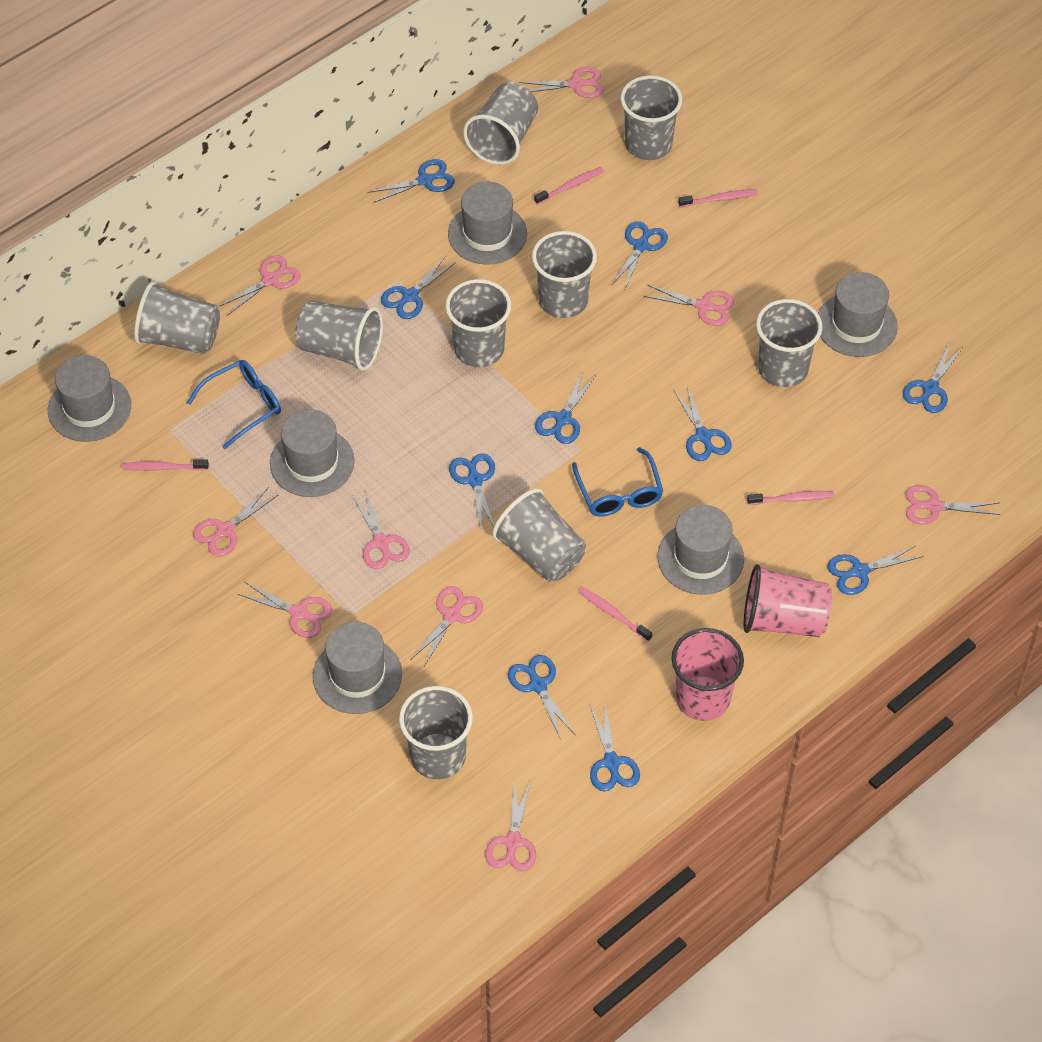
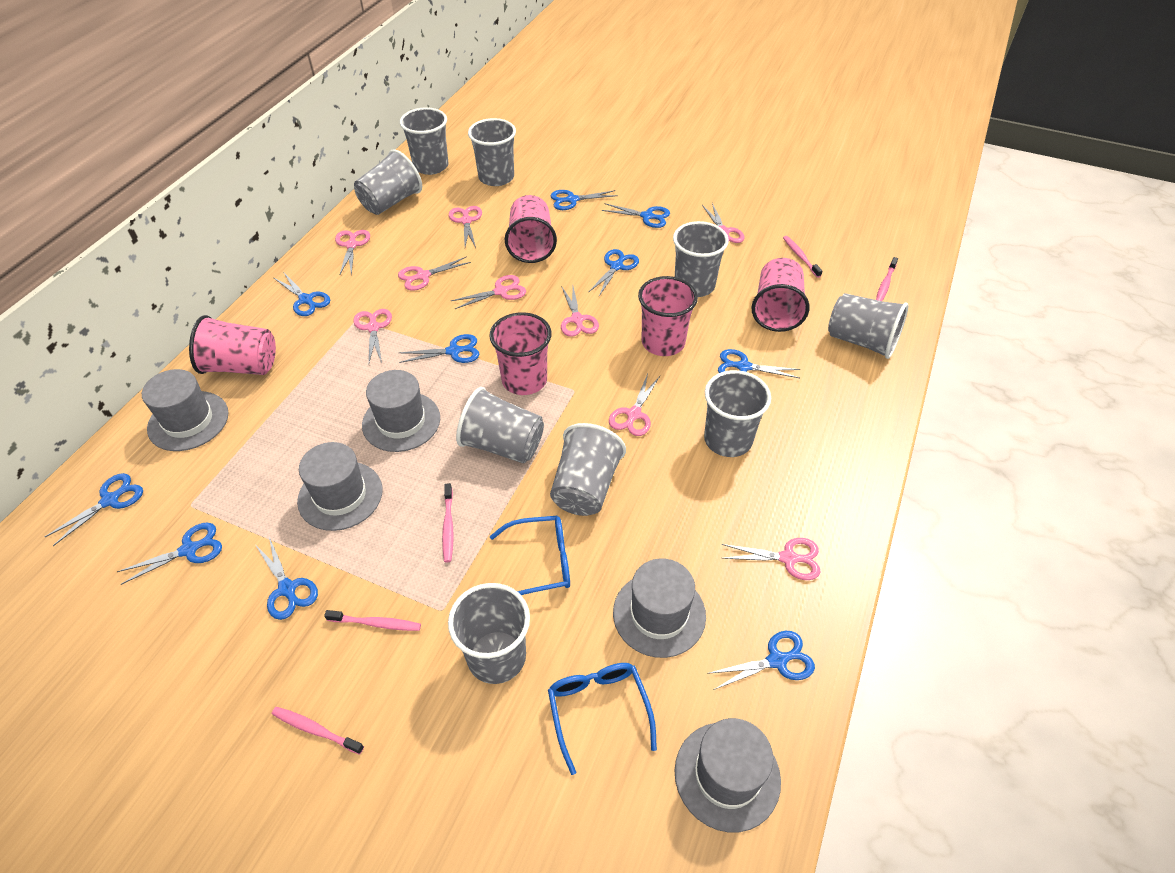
grey hat: [48,355,131,442] [270,409,355,497] [313,622,402,714] [448,182,527,265] [657,505,744,595] [818,272,898,357] = 6 -> [142,369,228,451] [297,442,383,531] [362,370,440,452] [613,558,706,658] [675,718,781,832] = 5
pink cup: [672,628,744,721] [744,564,832,637] = 2 -> [189,315,276,375] [489,312,551,395] [505,195,557,263] [638,276,698,356] [751,258,810,332] = 5

